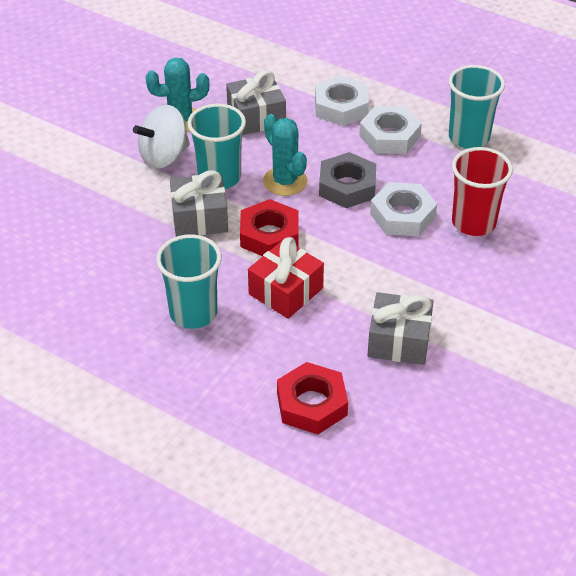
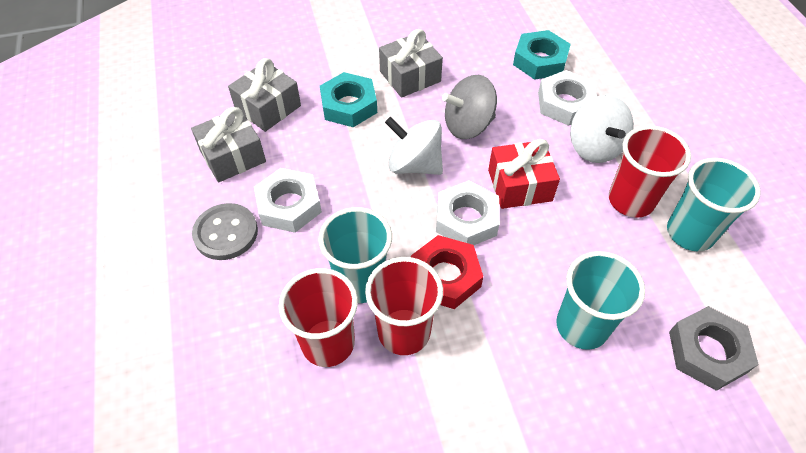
grey button: none = 0 -> [192,203,258,260] = 1
grey spinning top: none = 0 -> [442,75,497,139] = 1
red cup: [452,147,513,236] = 1 -> [279,268,358,367] [365,257,443,355] [609,125,691,218] = 3
red nut: [240,199,299,256] [277,362,348,434] = 2 -> [411,235,483,309] = 1
turquoise cactus: [145,57,209,132] [263,114,307,196] = 2 -> none = 0
turquoise nut: none = 0 -> [320,72,377,127] [513,30,571,80] = 2
white spinning top: [133,105,190,169] = 1 -> [385,117,443,175] [570,95,634,163] = 2

